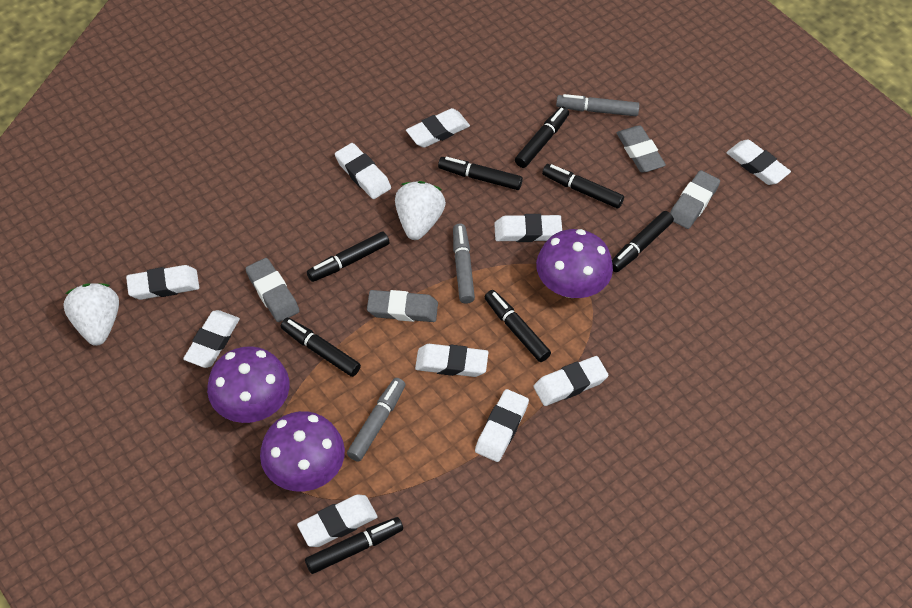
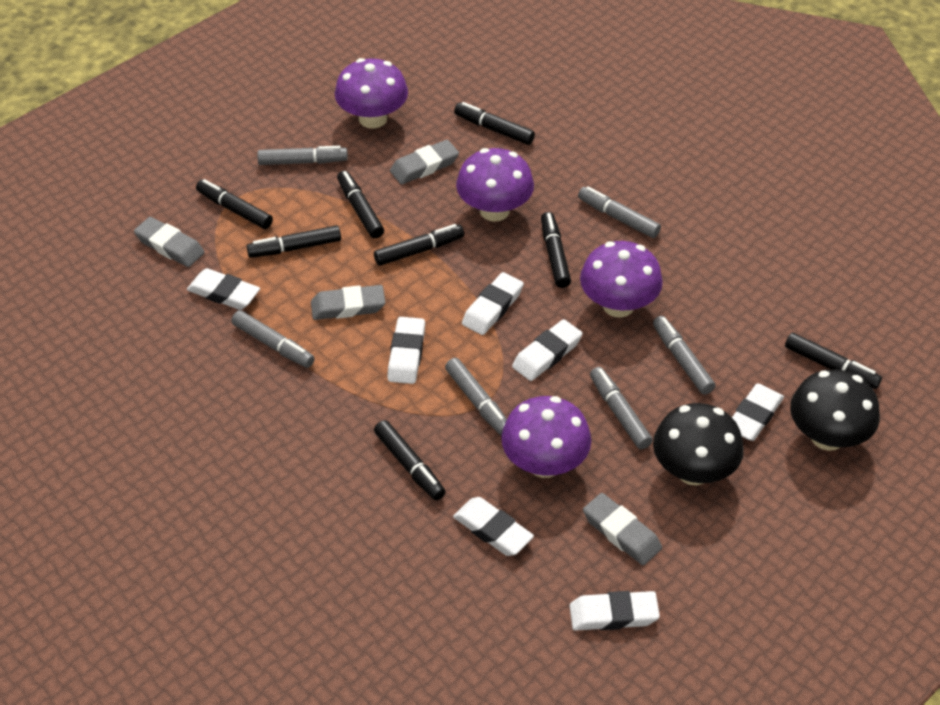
black mushroom: none = 0 -> [653,403,744,486] [790,369,880,451] = 2
grey marker: [347,378,405,462] [453,224,475,304] [556,94,639,116] = 3 -> [232,310,315,368] [257,146,348,165] [445,358,507,436] [578,187,661,238] [590,367,653,449] [653,316,715,395] = 6
purple mushroom: [207,346,290,423] [260,411,345,491] [536,229,613,298] = 3 -> [335,58,408,129] [456,148,534,221] [501,396,591,478] [580,241,663,317] = 4
white eraser: [126,265,199,300] [183,310,240,368] [297,495,378,547] [335,143,391,199] [406,108,470,148] [415,344,488,377] [475,389,529,462] [494,214,562,242] [533,356,608,406] [726,140,791,185] = 10 -> [187,268,260,310] [387,317,425,384] [453,497,534,556] [462,272,524,335] [512,319,583,381] [570,591,660,631] [732,383,784,441] = 7
white strawberry: [63,283,119,346] [395,181,446,240] = 2 -> none = 0

